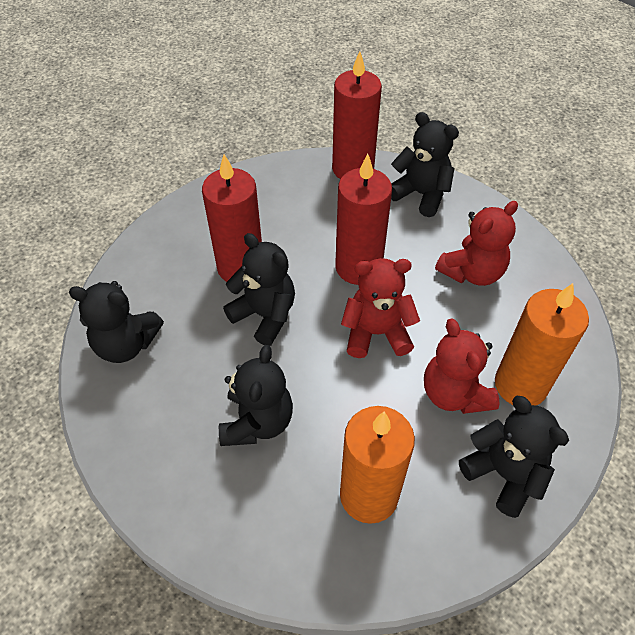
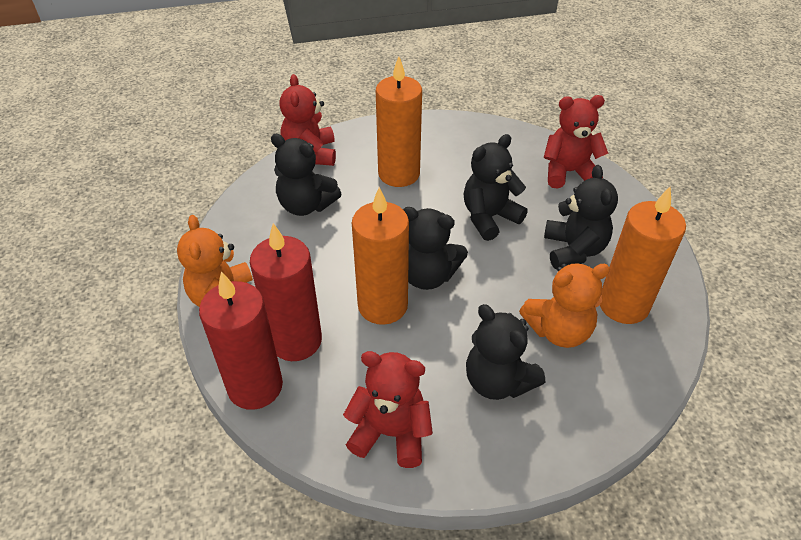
orange candle: [340,406,415,524] [495,283,589,405] = 2 -> [352,187,409,325] [376,56,422,187] [600,187,686,324] = 3
orange teddy bear: none = 0 -> [177,215,253,307] [519,263,610,348] = 2
red candle: [202,154,262,282] [332,51,382,179] [335,154,392,285] = 3 -> [199,272,283,410] [250,223,322,361] = 2

